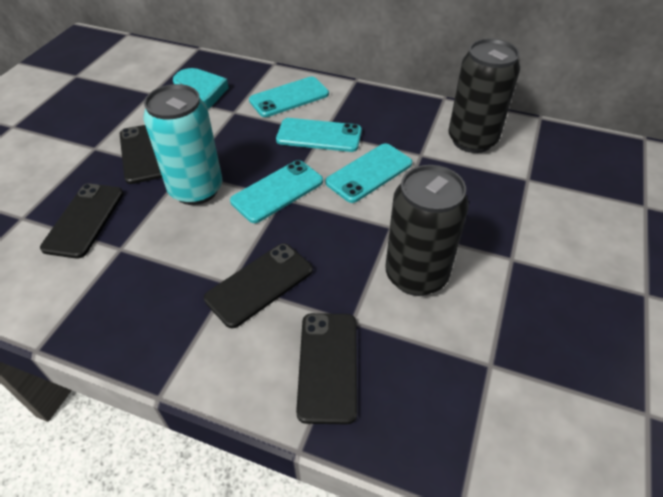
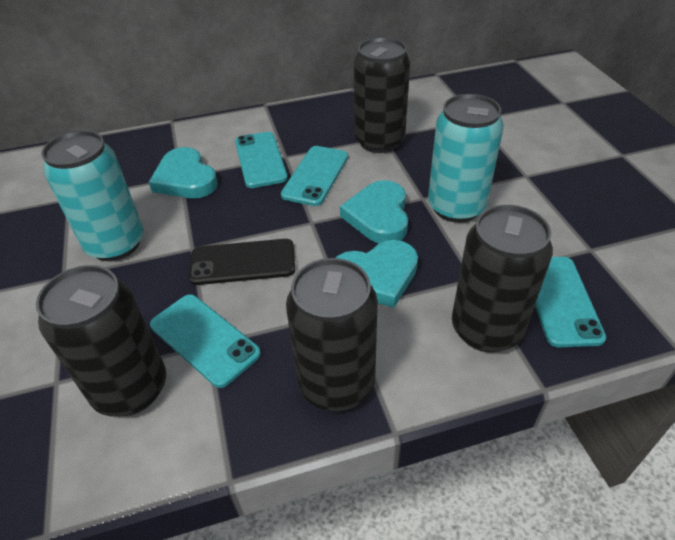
black can: [385,165,469,296] [448,38,520,153] = 2 -> [36,265,166,417] [286,258,378,411] [354,37,410,153] [452,205,553,352] = 4
black phone: [40,184,124,258] [120,125,162,184] [204,243,313,328] [296,313,357,424] = 4 -> [189,239,295,285] = 1
turquoise can: [143,84,222,205] = 1 -> [41,130,144,261] [428,94,504,223] = 2
turquoise heart: [173,68,229,109] = 1 -> [149,147,218,198] [336,240,418,308] [340,180,408,243] = 3

